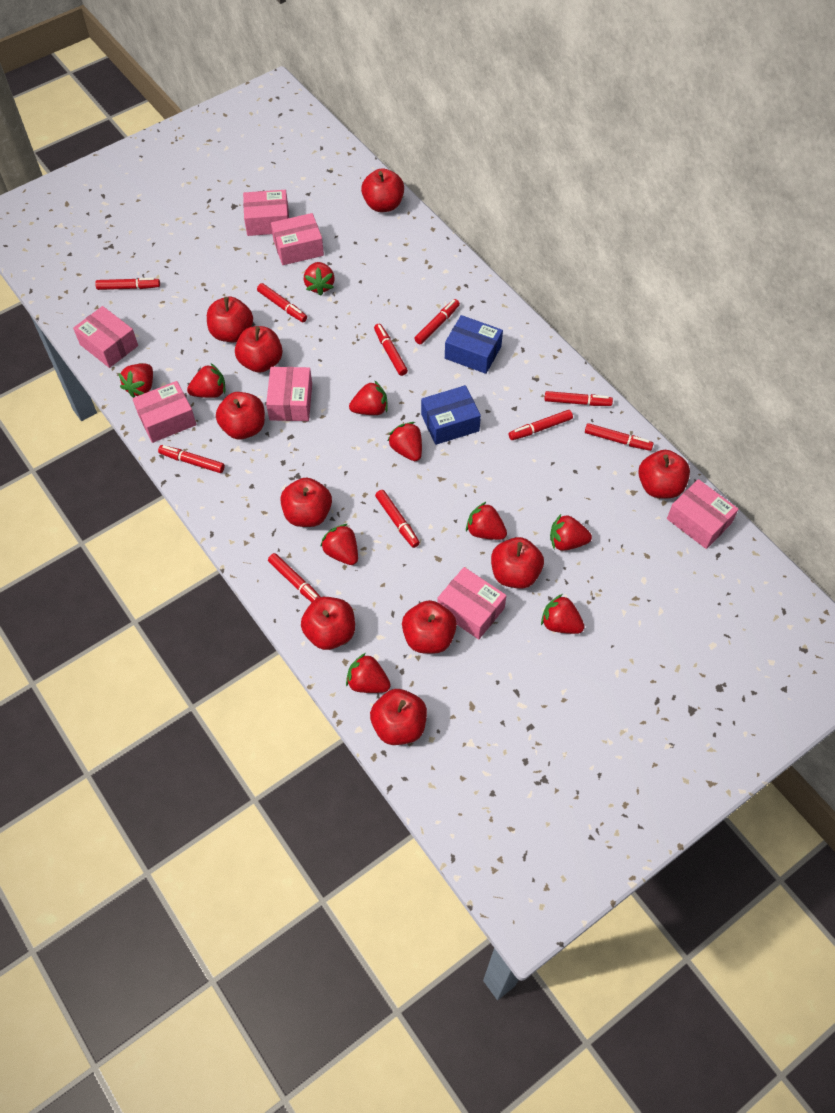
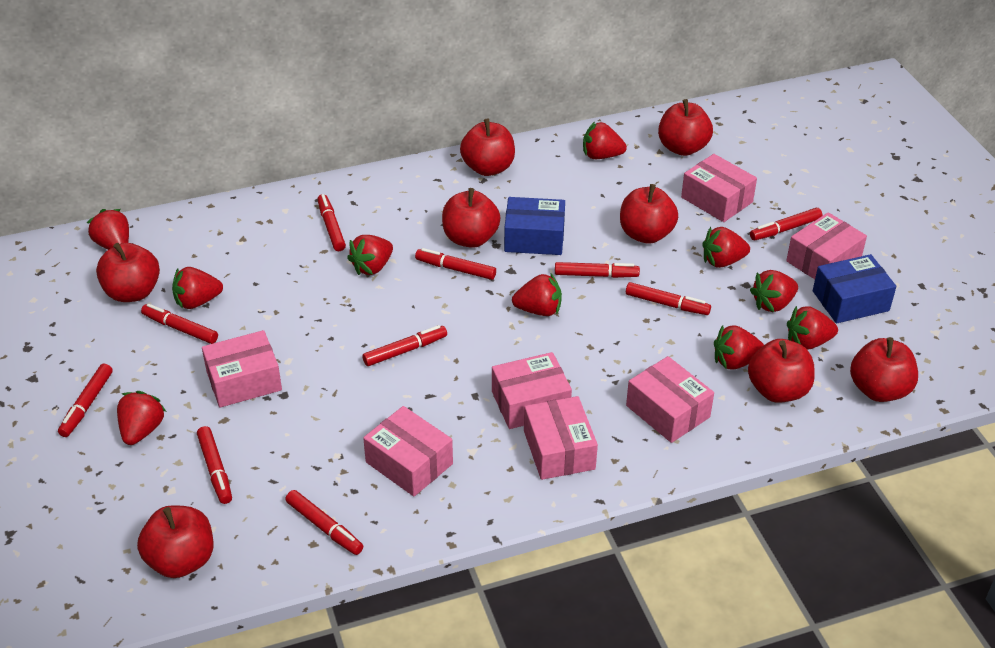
red apple: [207,297,253,342] [216,392,265,439] [235,326,283,373] [280,477,332,527] [301,597,355,650] [361,168,404,212] [370,689,427,745] [402,600,457,654] [491,537,544,589] [638,450,690,498] = 10 -> [96,243,160,302] [137,506,213,578] [442,188,500,248] [460,119,515,176] [620,184,678,244] [658,99,713,156] [748,339,815,403] [850,337,918,402] = 8

